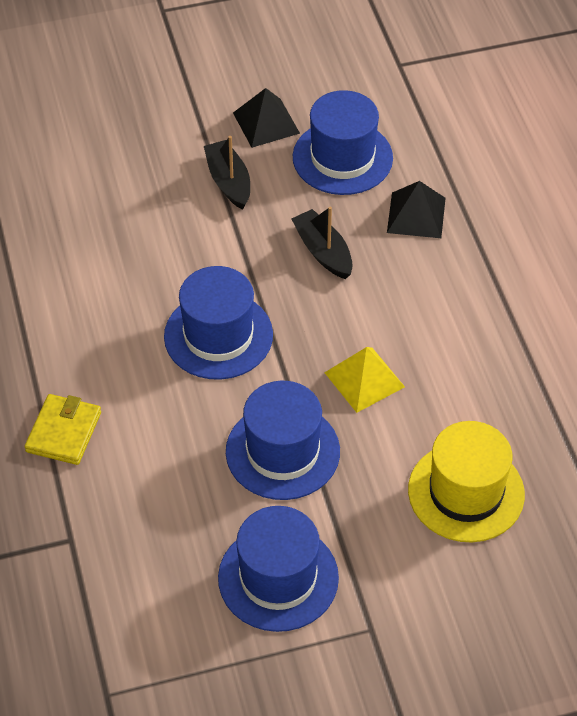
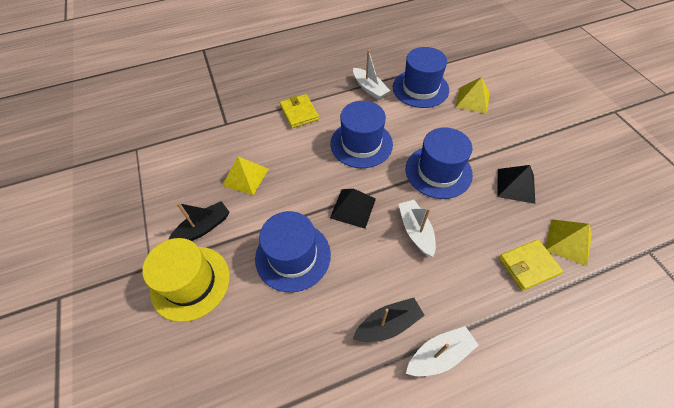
white boat: none = 0 -> [353,50,390,100] [398,200,436,257] [406,326,479,376] = 3
yellow pyramid: [324,347,405,413] = 1 -> [222,156,269,195] [455,77,490,114] [546,219,592,266] = 3
yellow wallet: [25,394,101,465] = 1 -> [280,94,319,128] [499,239,563,291] = 2

